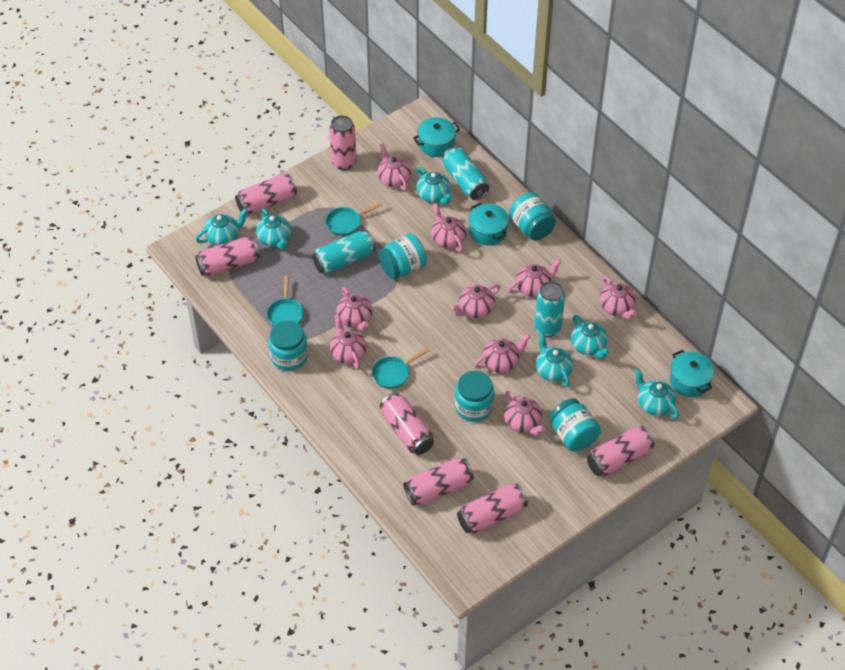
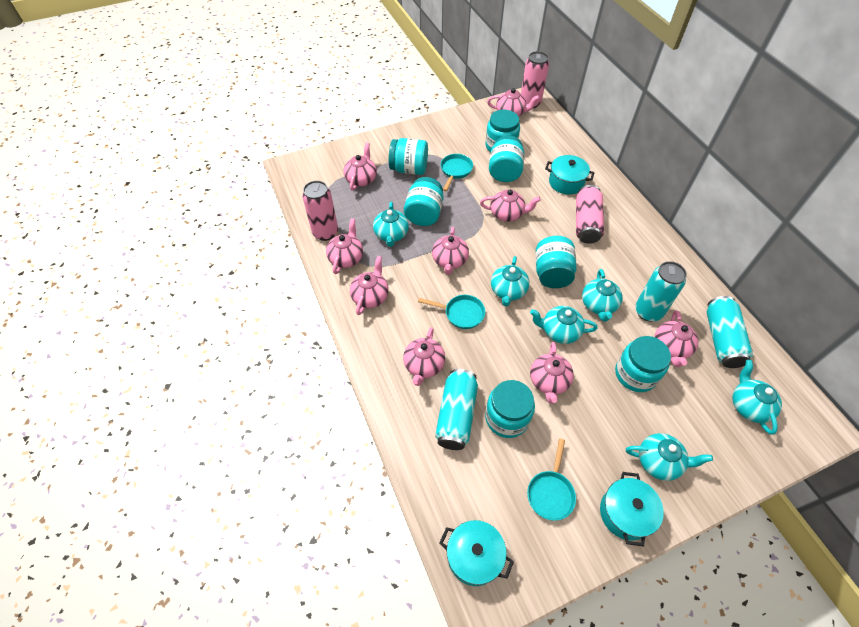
pink can: [195,237,260,277] [235,174,297,215] [329,115,357,170] [380,392,434,455] [403,458,474,506] [457,483,528,534] [587,426,655,476] = 7 -> [302,181,338,241] [521,51,549,108] [576,185,604,244] = 3
turquoise jar: [268,321,308,371] [378,234,427,279] [455,371,494,422] [509,192,556,240] [549,398,601,451] = 5 -> [389,138,428,175] [404,177,444,226] [485,380,535,438] [486,110,520,152] [489,135,524,182] [536,236,577,288] [615,336,671,392] = 7

